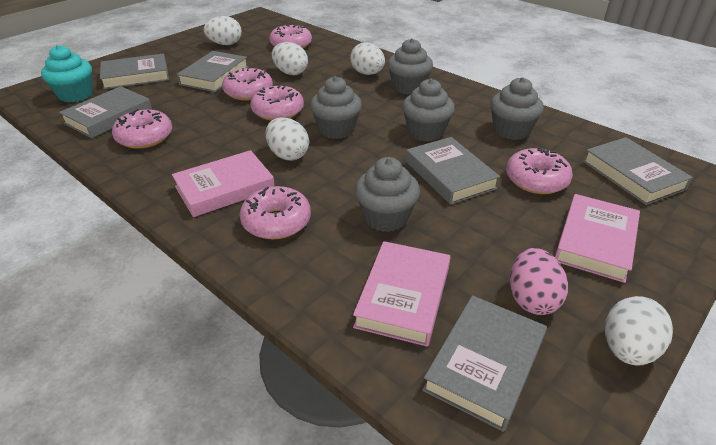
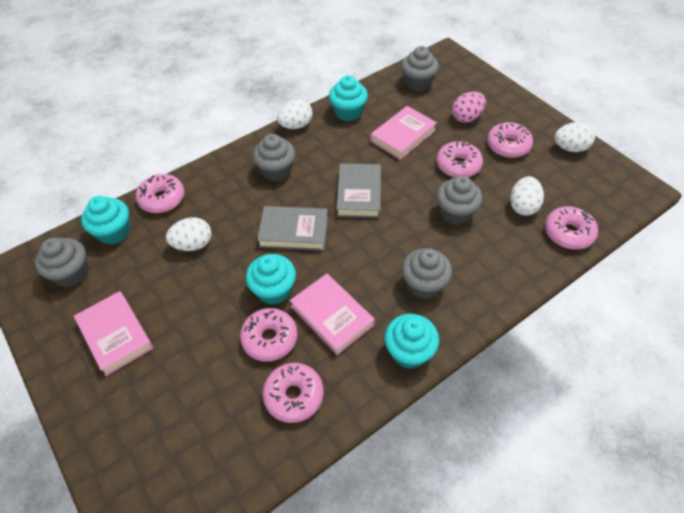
grey book: [59,86,152,138] [100,53,169,89] [177,51,248,92] [406,137,500,205] [422,295,547,432] [583,137,693,205] = 6 -> [257,206,328,251] [336,163,381,218] = 2
turquoise cupcake: [41,45,92,102] = 1 -> [81,196,130,245] [246,254,296,305] [329,75,368,121] [384,314,439,369] = 4
white egg: [203,16,242,45] [266,117,309,160] [272,42,308,75] [350,42,385,75] [605,296,673,366] = 5 -> [166,217,211,251] [277,99,313,129] [510,176,544,216] [554,122,595,152] = 4

